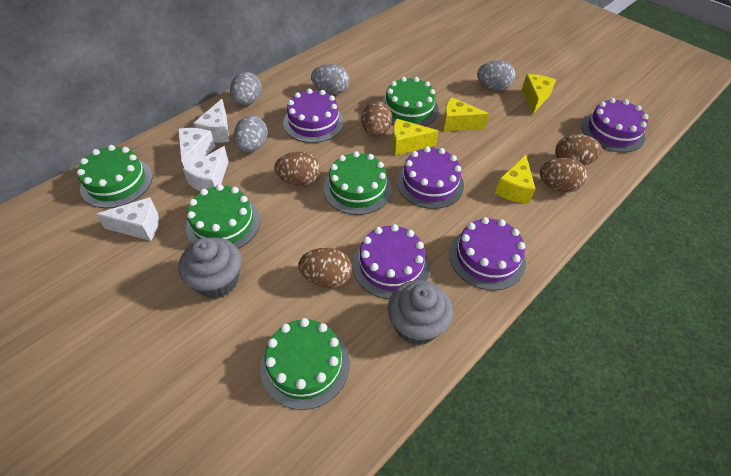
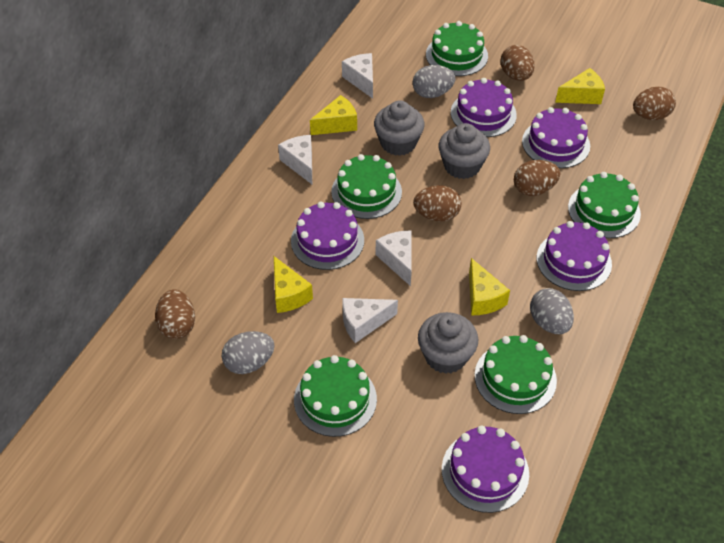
grey cupcake: [178,237,241,299] [388,280,453,345] = 2 -> [374,100,425,156] [418,312,478,374] [439,123,490,179] = 3
grey egg: [230,72,262,106] [233,116,268,153] [311,64,349,94] [477,60,515,90] = 4 -> [222,331,275,374] [413,65,455,98] [530,288,574,334] = 3

